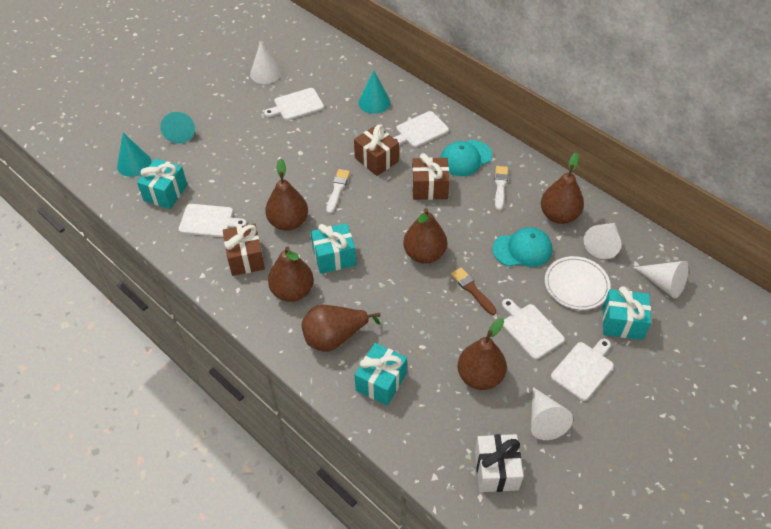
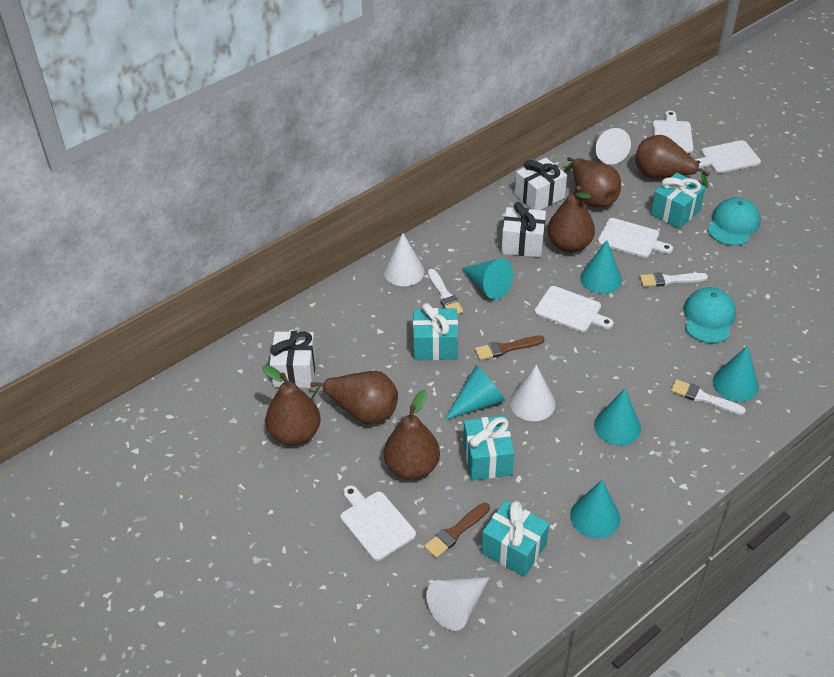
brown brush: [451,267,497,315] = 1 -> [424,503,490,558] [475,335,545,360] = 2
brown gift: [223,223,265,276] [354,124,399,176] [412,153,450,200] = 3 -> none = 0
turquoise cone: [117,133,152,177] [160,112,195,144] [359,71,390,114] = 3 -> [444,365,505,421] [461,258,513,300] [570,480,620,538] [580,240,622,294] [594,389,641,446] [713,345,759,402] = 6
white brush: [326,169,350,214] [494,166,508,210] = 2 -> [428,269,463,314] [640,272,708,287] [671,379,746,415] = 3
white gift: [475,434,524,492] = 1 -> [270,331,316,388] [501,202,546,257] [515,158,567,210] = 3
white plate: [545,256,611,310] = 1 -> none = 0

